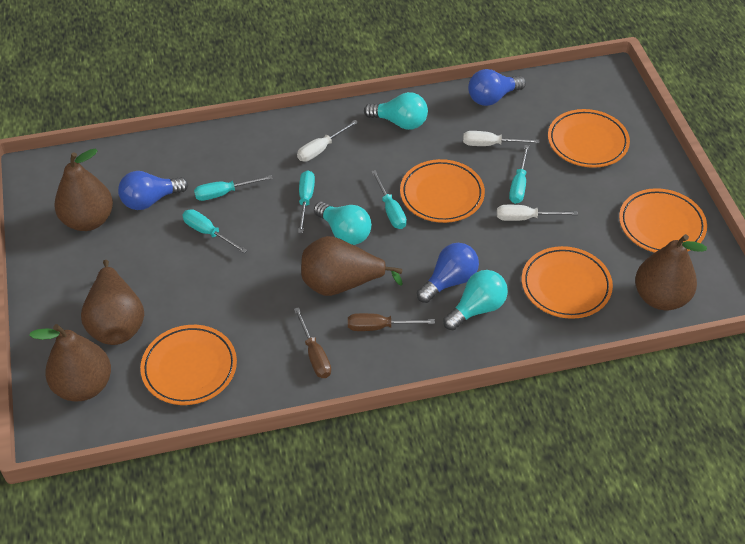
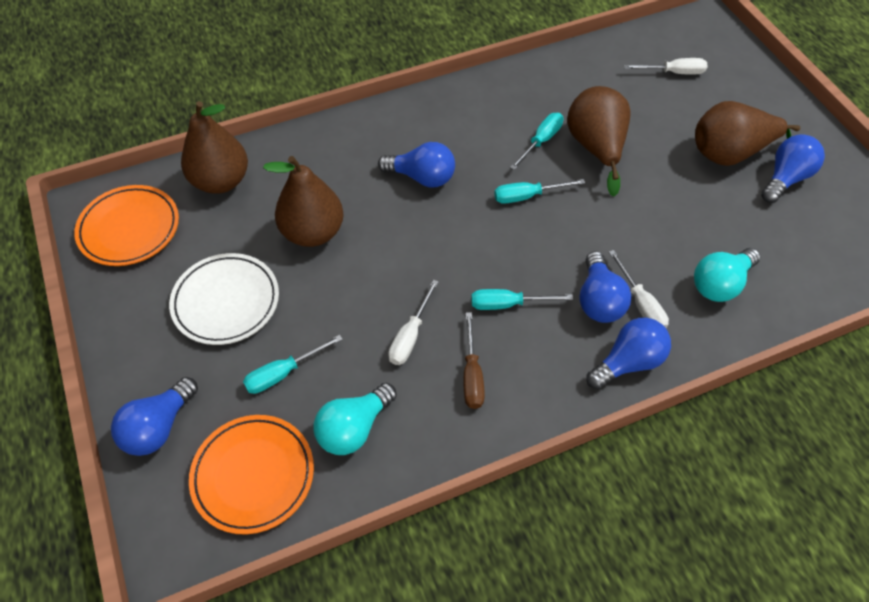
blue light bulb: [118,171,188,210] [417,243,479,303] [468,69,526,106] = 3 -> [111,377,198,456] [378,142,455,187] [580,251,631,323] [586,318,671,390] [761,134,825,203] = 5
brown pear: [29,324,111,401] [54,149,113,231] [81,260,144,345] [301,236,403,296] [635,234,707,310] = 5 -> [181,101,248,194] [263,156,344,247] [567,86,631,196] [695,101,800,166] = 4
brown screwdriver: [294,307,331,378] [348,313,435,331] = 2 -> [463,312,485,409] = 1
orange plate: [140,325,237,405] [400,159,485,223] [522,246,613,319] [548,109,630,168] [619,188,707,253] = 5 -> [74,185,179,266] [189,415,314,535] = 2
turquoise light bulb: [314,202,372,245] [364,92,428,130] [443,270,508,330] = 3 -> [313,383,397,455] [694,248,760,302] = 2
turquoise screwdriver: [182,209,247,253] [194,175,273,201] [298,170,315,233] [371,170,407,229] [509,145,529,204] = 5 -> [243,335,343,394] [471,289,573,310] [494,179,585,204] [510,113,563,170] = 4
white plate: none = 0 -> [169,253,279,345] = 1

